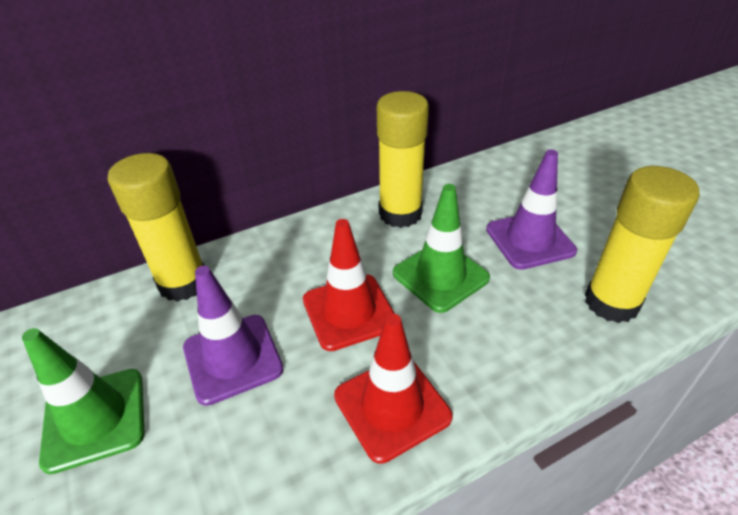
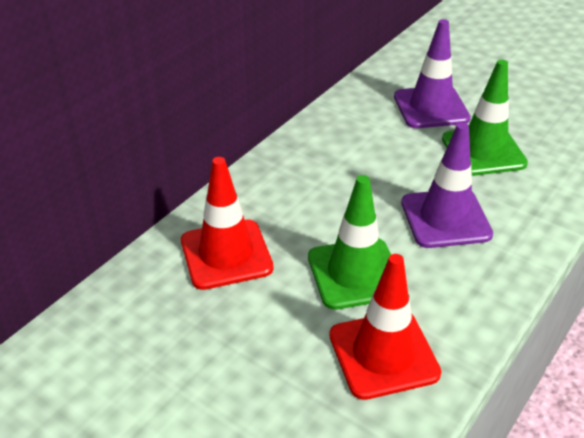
yellow glue stick: [108,153,204,302] [377,91,429,228] [585,166,700,323] = 3 -> none = 0

